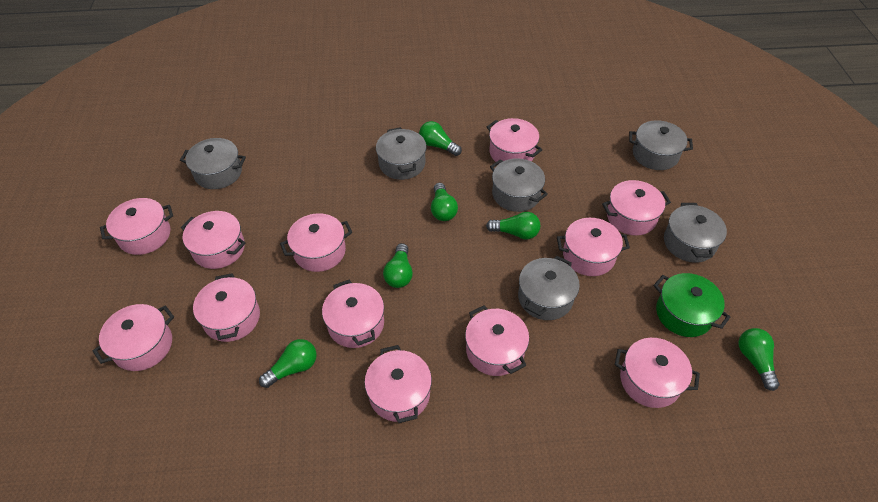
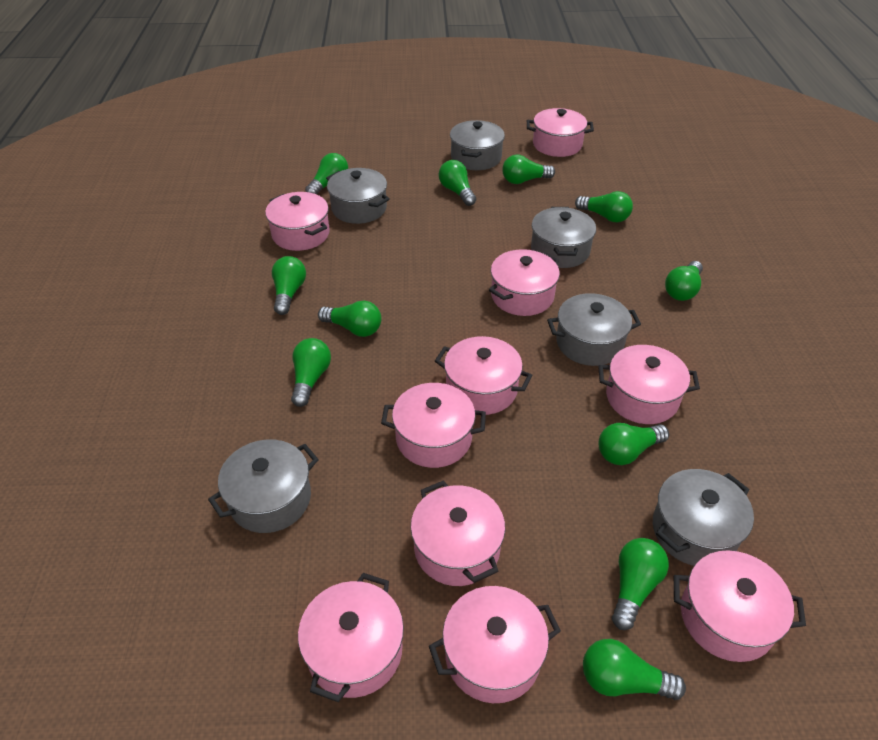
green light bulb: [259,339,317,388] [383,243,413,288] [419,121,462,156] [431,183,458,221] [486,212,540,240] [739,328,780,391] = 6 -> [272,256,306,315] [291,338,331,407] [305,153,348,194] [318,301,381,337] [439,160,476,206] [502,155,555,184] [575,191,633,222] [583,639,686,700] [599,423,669,465] [612,538,669,630] [665,261,703,301] = 11
green pot: [654,273,731,337] = 1 -> none = 0
pink pot: [92,304,174,371] [100,198,173,255] [181,211,246,269] [193,273,260,342] [280,213,352,272] [322,280,384,348] [364,345,432,423] [465,306,529,376] [487,118,542,164] [557,218,630,276] [602,180,671,236] [615,338,700,408] = 12 -> [265,192,330,251] [298,573,404,702] [381,383,486,468] [410,481,505,586] [429,586,561,703] [435,336,533,415] [489,249,560,316] [527,108,594,157] [598,345,700,424] [674,550,806,662] = 10

